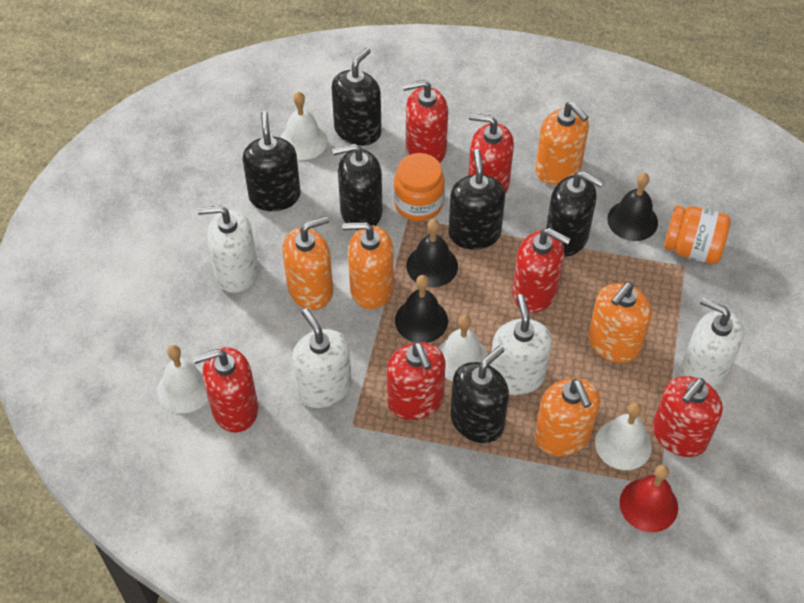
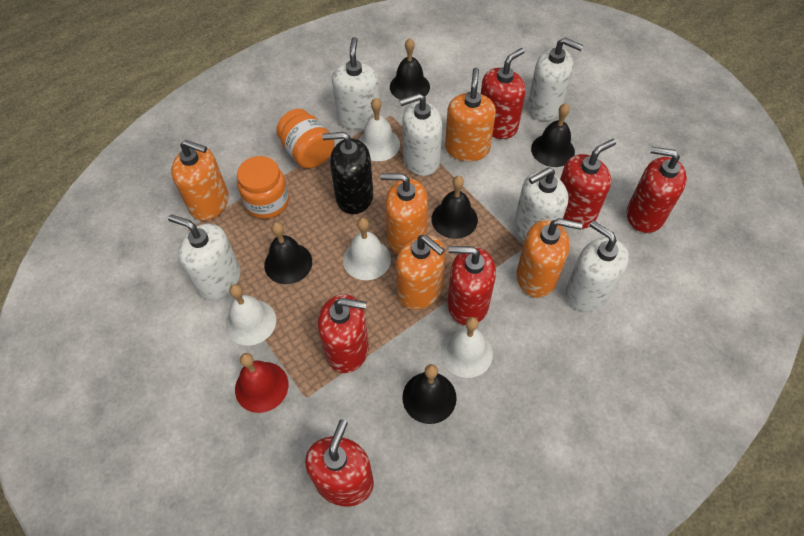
black bell: [395,275,448,343] [406,219,458,287] [607,173,658,241] = 3 -> [264,222,312,284] [390,38,430,100] [402,364,457,424] [431,176,478,239] [531,103,575,167] = 5
black soap dispenser: [243,111,301,211] [331,47,382,146] [332,144,382,226] [448,149,505,249] [450,345,509,443] [546,171,604,257] = 6 -> [322,132,373,214] = 1
white soap dispenser: [197,206,258,293] [292,309,352,408] [490,294,552,395] [681,298,744,389] = 4 -> [168,214,241,300] [332,37,380,130] [399,93,442,176] [514,167,569,241] [528,38,583,121] [565,220,629,311] = 6

